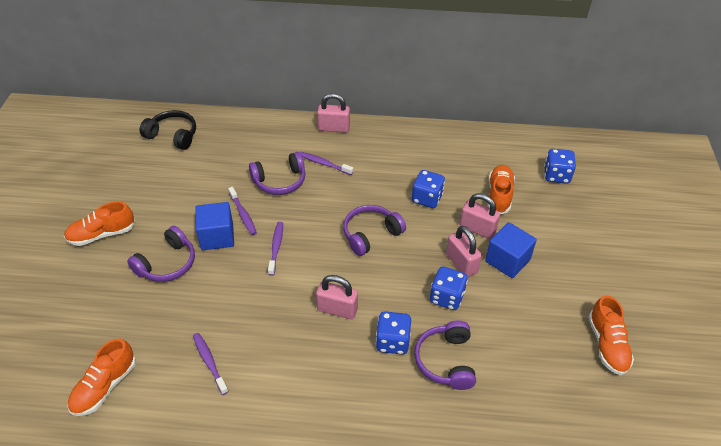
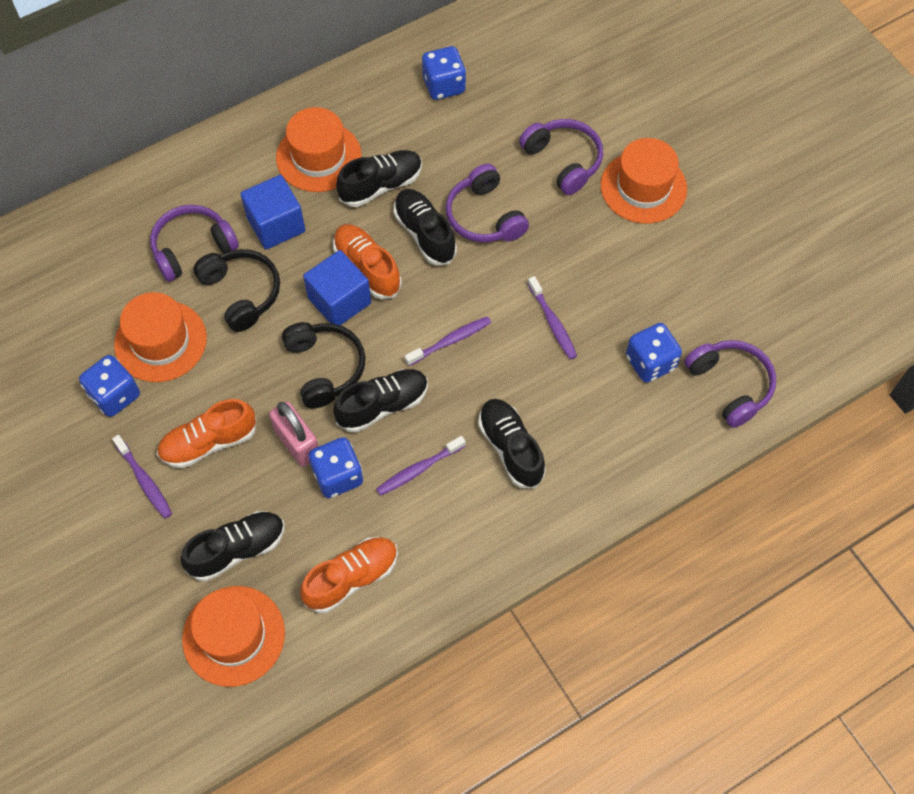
black headphones: [140,110,196,150] = 1 -> [193,249,280,332] [282,322,366,408] = 2
black shoe: none = 0 -> [180,511,285,581] [333,369,428,433] [336,150,422,207] [393,189,457,265] [478,399,546,488] = 5
orange hat: none = 0 -> [114,292,207,382] [182,586,285,687] [276,107,362,192] [601,138,687,224] = 4
orange shoe: [64,201,135,246] [68,338,136,416] [488,165,515,214] [588,295,634,375] = 4 -> [157,399,256,468] [300,537,398,613] [333,224,402,299] = 3
pink padlock: [316,275,358,319] [317,93,350,133] [446,226,482,277] [459,193,500,239] = 4 -> [269,401,318,467] = 1

